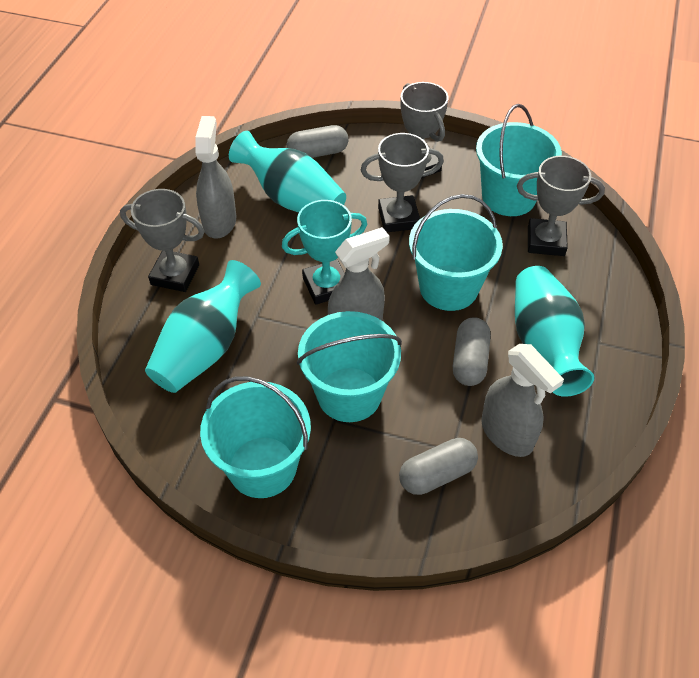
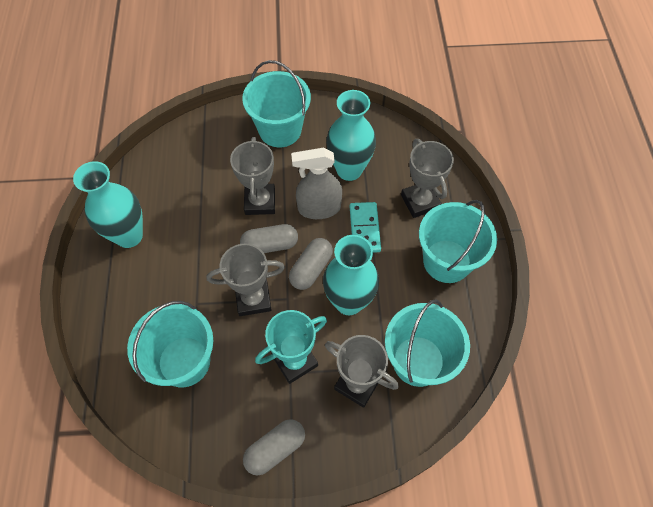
grey spray bottle: [195,116,236,239] [328,227,390,320] [481,344,564,457] = 3 -> [291,148,342,219] = 1
turquoise domino: none = 0 -> [350,202,381,253] = 1

